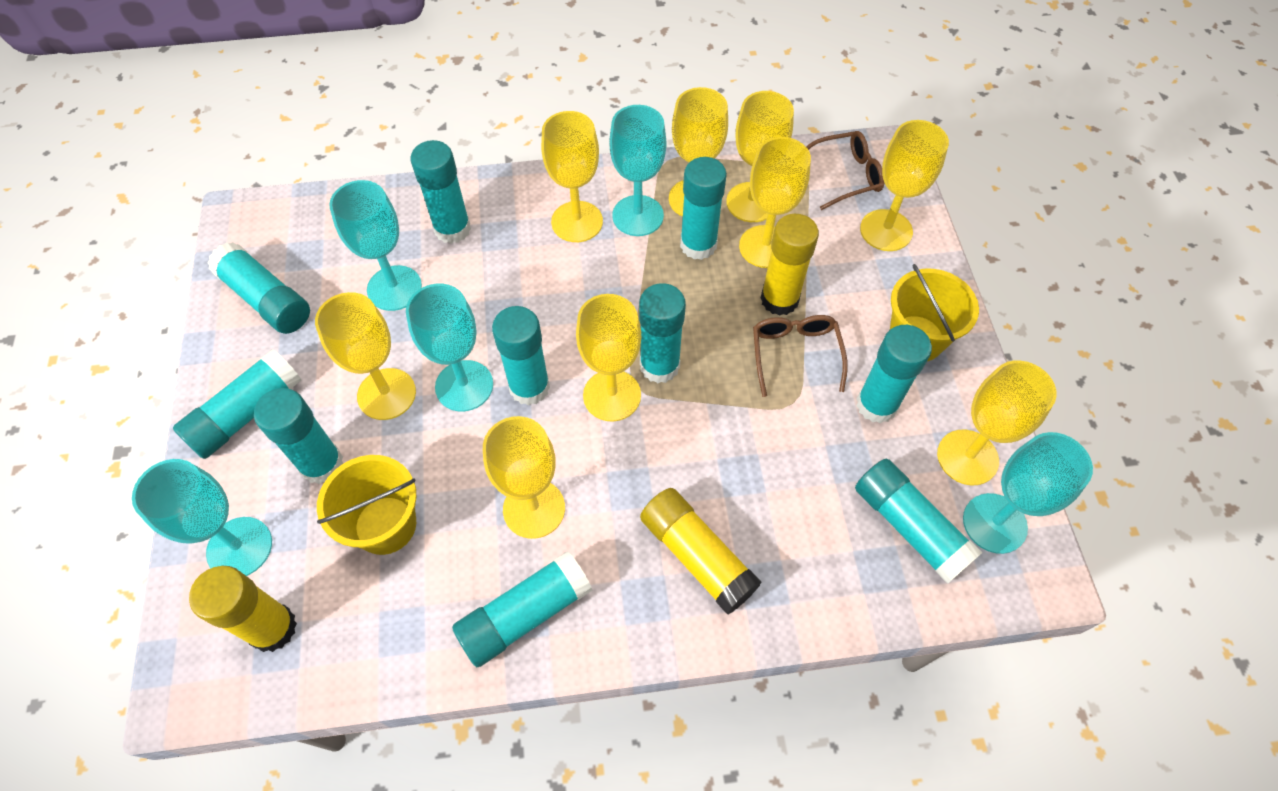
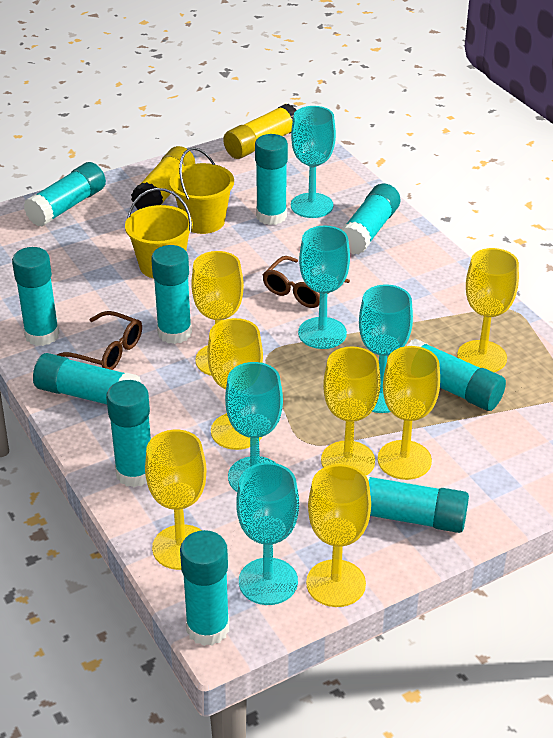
yellow glue stick: [189,566,297,652] [640,488,762,615] [760,214,819,316] = 3 -> [131,146,195,210] [223,104,297,159] = 2
yellow goblet: [315,292,416,420] [483,416,565,539] [541,111,603,242] [576,294,641,422] [669,87,728,217] [726,91,794,222] [739,137,811,268] [860,120,949,251] [937,360,1057,485] = 9 -> [145,430,207,570] [191,251,244,376] [207,318,263,450] [306,464,371,607] [321,346,381,475] [378,346,440,480] [457,248,519,372] = 7

